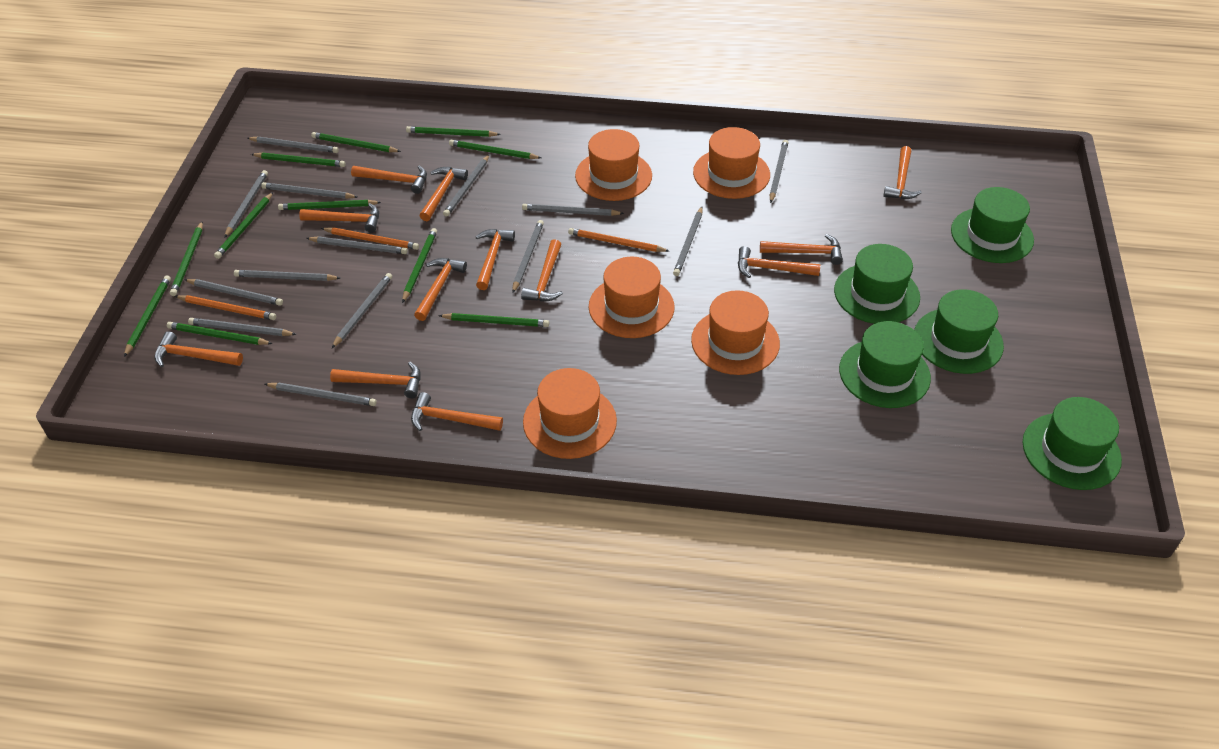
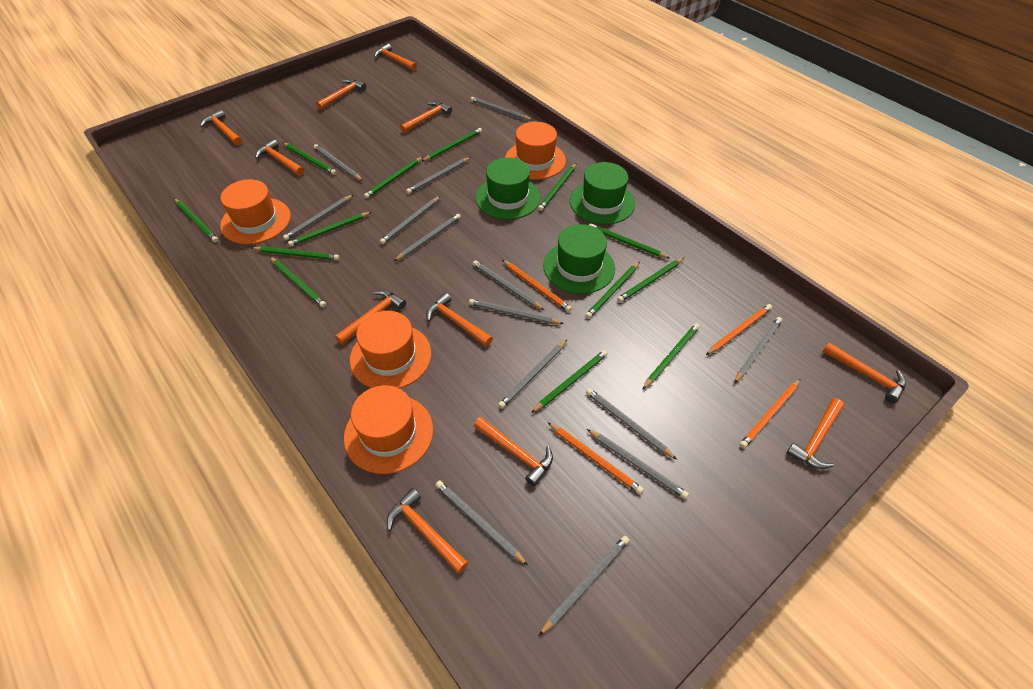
green hat: [834,244,920,324] [839,321,931,408] [914,289,1004,374] [951,187,1034,263] [1023,397,1122,490] = 5 -> [475,157,541,220] [543,224,615,294] [570,162,635,225] = 3
green pencil: [124,275,171,357] [167,322,273,345] [170,221,203,296] [214,192,273,259] [251,153,345,167] [278,200,381,210] [311,132,401,152] [402,228,437,303] [406,126,501,137] [438,313,549,327] [449,140,541,159] = 11 -> [174,198,218,242] [252,246,339,260] [270,257,326,308] [282,142,337,175] [288,212,371,247] [364,157,423,199] [421,128,482,162] [531,350,608,413] [538,163,576,211] [585,262,640,319] [589,223,671,259] [617,258,684,302] [642,323,700,390] = 13
orange hammer: [154,331,243,367] [299,203,379,233] [330,362,421,398] [351,165,427,194] [411,392,503,431] [414,258,467,321] [420,167,468,221] [476,229,515,290] [521,239,563,302] [738,246,820,278] [760,234,843,265] [883,146,922,199] = 12 -> [200,110,242,145] [255,139,304,176] [316,79,366,110] [335,290,406,345] [374,43,417,71] [387,488,468,574] [400,101,452,133] [426,293,493,346] [474,417,553,486] [787,398,844,469] [822,342,906,403] = 11
orange hat: [523,368,617,459] [575,129,652,201] [589,257,675,338] [691,290,780,375] [693,127,770,199] = 5 -> [220,179,291,244] [344,385,433,474] [350,311,431,389] [505,122,566,180] = 4
orange pencil: [175,295,276,320] [321,227,419,250] [568,228,669,252] = 3 -> [502,260,572,312] [547,422,644,494] [706,304,772,355] [739,379,800,449] = 4

